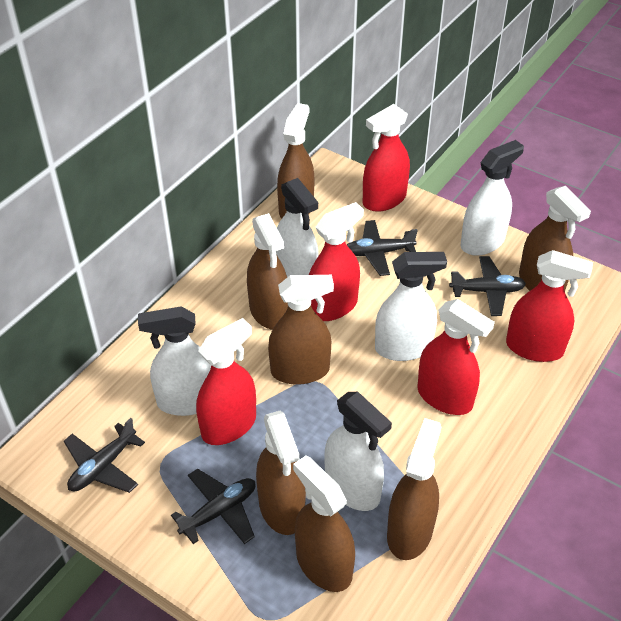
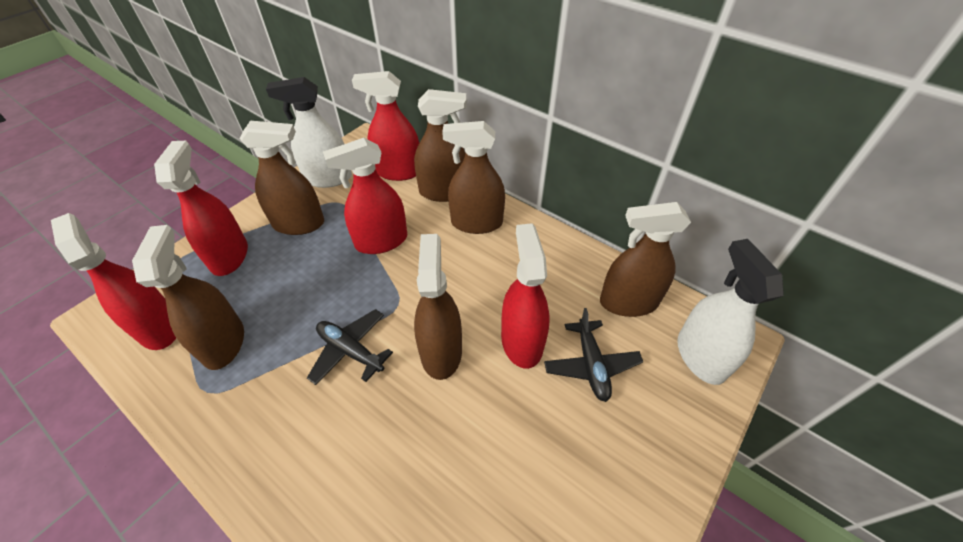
black plane: [64,418,145,493] [171,469,255,544] [347,220,418,276] [449,256,526,316] = 4 -> [307,309,393,385] [544,308,643,402] = 2
brown spray bottle: [247,213,288,330] [256,411,306,535] [268,275,334,385] [277,103,314,219] [293,456,355,592] [387,418,441,560] [519,186,591,291] = 7 -> [132,225,244,370] [239,121,324,235] [414,89,467,202] [414,234,462,380] [442,121,505,234] [600,202,691,317] = 6
white spray bottle: [138,306,211,416] [276,178,319,277] [325,392,392,511] [375,252,447,361] [461,140,524,256] = 5 -> [266,77,352,188] [677,239,784,385] = 2

